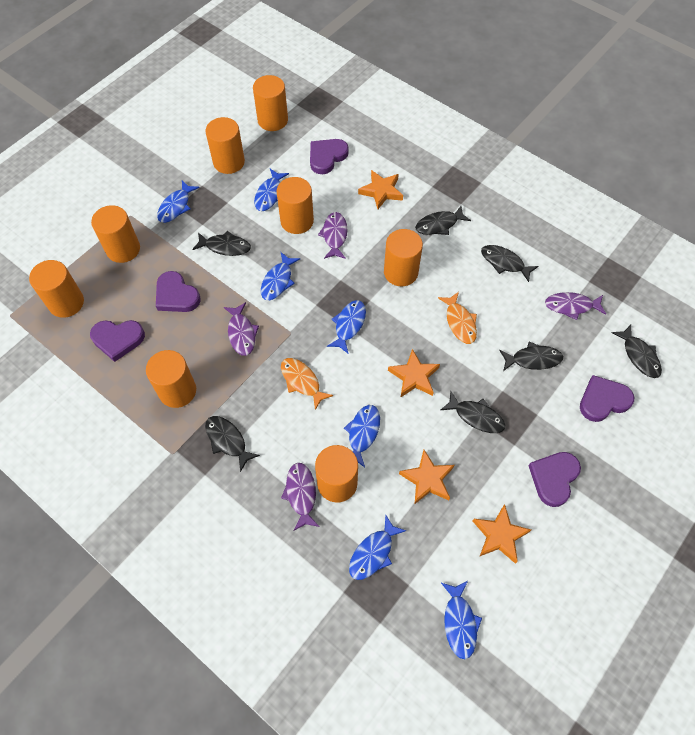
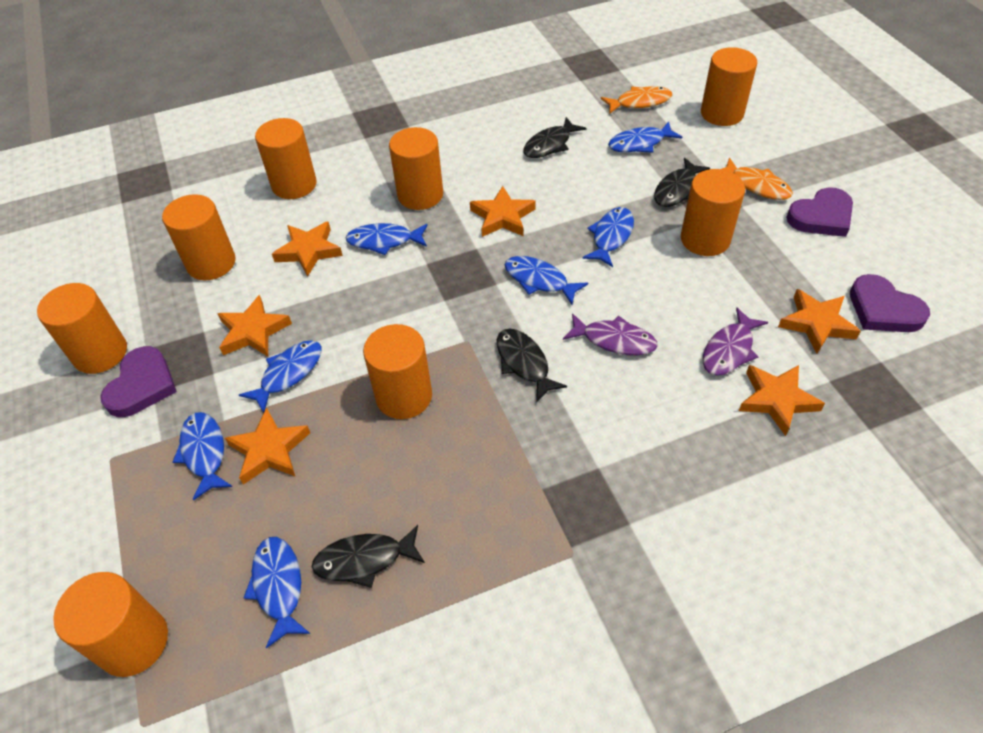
black fish: [192,231,251,256] [205,416,260,472] [415,206,471,235] [441,392,505,433] [481,245,539,282] [499,342,563,371] [612,325,662,378] = 7 -> [312,525,425,588] [497,329,567,403] [523,117,586,158] [654,158,710,207] = 4
orange star: [358,170,403,209] [388,349,440,398] [399,450,454,505] [473,504,531,564] = 4 -> [217,295,292,357] [225,408,310,485] [272,221,343,277] [470,186,536,237] [739,365,825,436] [778,289,861,354] = 6
purple fish: [224,302,259,356] [281,463,320,531] [318,212,347,259] [545,292,606,320] = 4 -> [563,313,658,355] [703,308,768,376] = 2
purple heart: [90,320,145,362] [156,271,201,312] [310,139,349,174] [528,452,581,507] [580,375,634,422] = 5 -> [100,346,177,417] [786,187,853,237] [850,274,930,332] = 3

